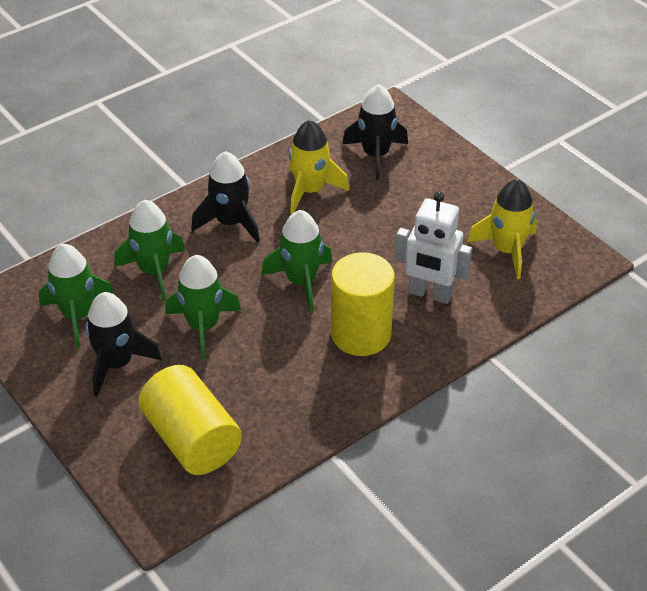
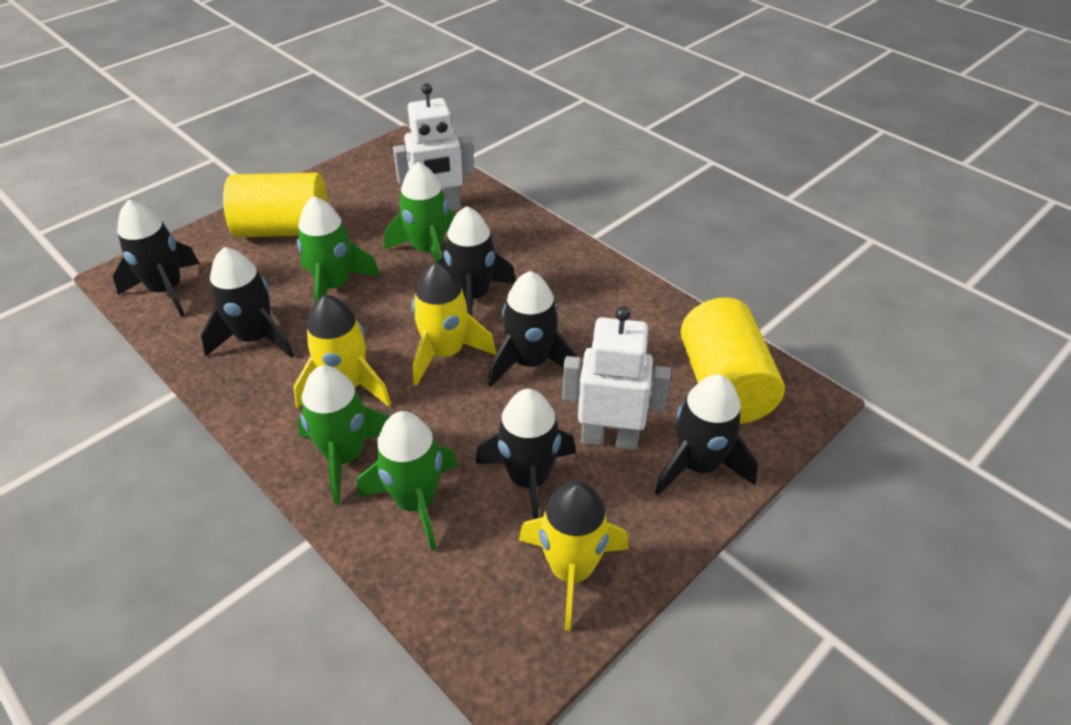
black rocket: [85,292,162,396] [191,151,260,243] [342,84,408,180] = 3 -> [113,200,200,317] [201,247,294,358] [438,206,516,316] [475,389,576,519] [488,271,578,387] [655,374,758,495] = 6
white robot: [395,192,472,304] = 1 -> [393,83,474,211] [562,306,671,450] = 2
yellow rocket: [289,120,349,214] [467,179,537,279] = 2 -> [294,295,391,408] [412,262,496,386] [519,481,629,631] = 3

